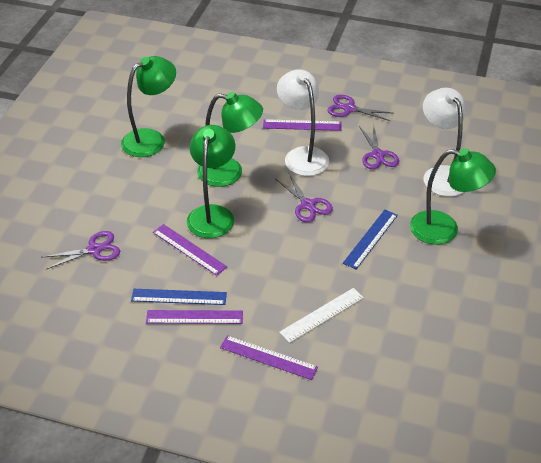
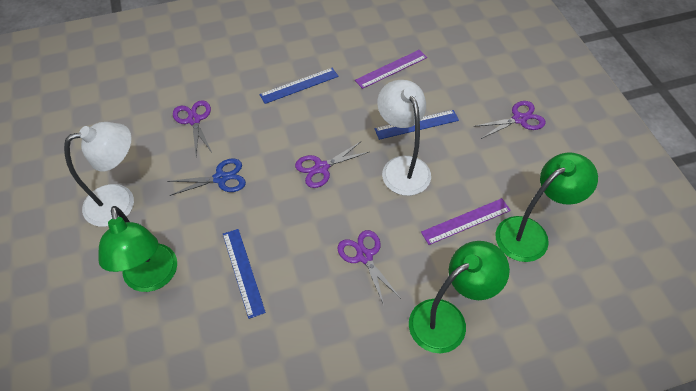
blue ruler: [131,289,227,305] [343,210,398,269] = 2 -> [223,229,266,319] [259,68,338,104] [374,110,459,140] = 3
blue scissors: none = 0 -> [167,158,246,196] = 1
green lamp: [121,56,176,157] [187,125,236,238] [197,92,263,187] [410,148,496,245] = 4 -> [99,206,177,292] [409,241,510,353] [495,153,598,262] = 3
purple ruler: [146,310,243,324] [153,224,227,276] [220,335,318,380] [263,119,342,131] = 4 -> [355,50,427,89] [421,198,511,245] = 2
white ruler: [279,288,364,343] = 1 -> none = 0

